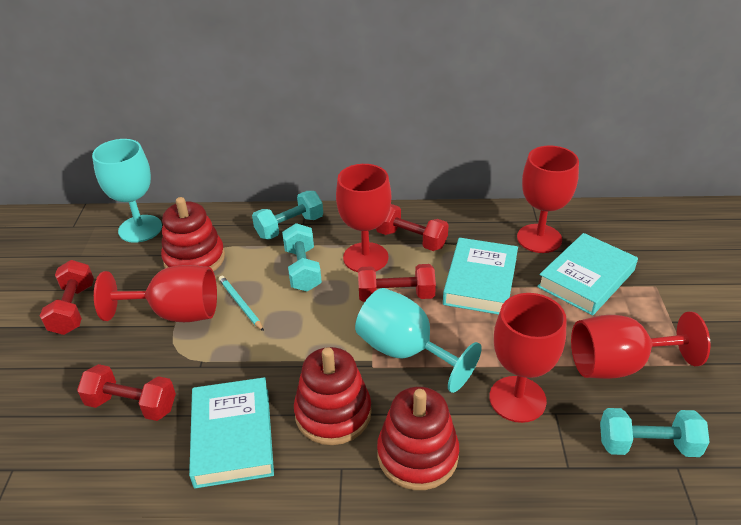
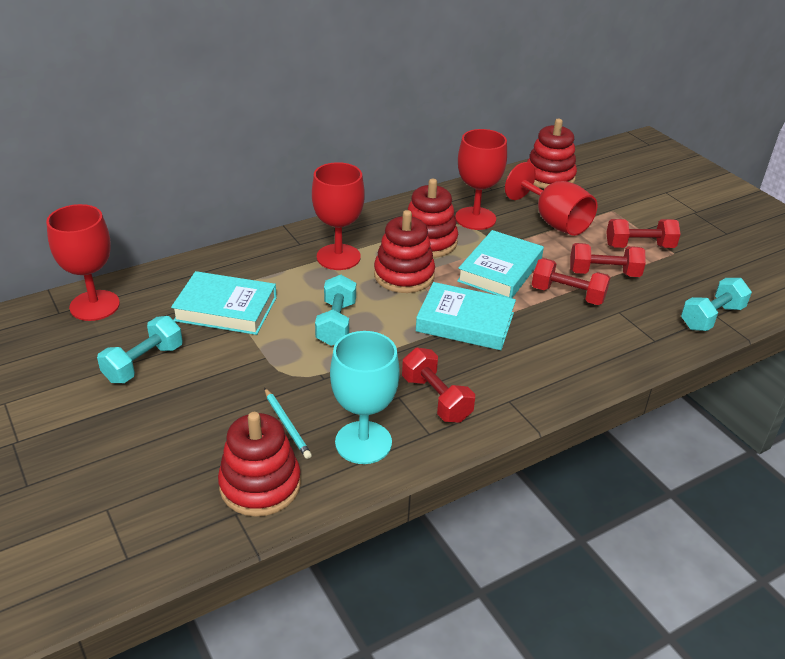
red goblet: [94,265,217,322] [336,164,391,272] [489,293,567,423] [517,145,579,253] [571,311,711,379] = 5 -> [46,204,120,321] [312,162,365,270] [455,129,507,230] [505,162,597,236] = 4
red stacking toy: [161,197,225,271] [294,347,372,445] [377,387,459,490] = 3 -> [218,412,301,517] [374,210,435,293] [408,179,458,258] [527,119,577,189] = 4
turquoise goblet: [92,139,162,243] [355,288,482,393] = 2 -> [330,331,400,464] = 1

